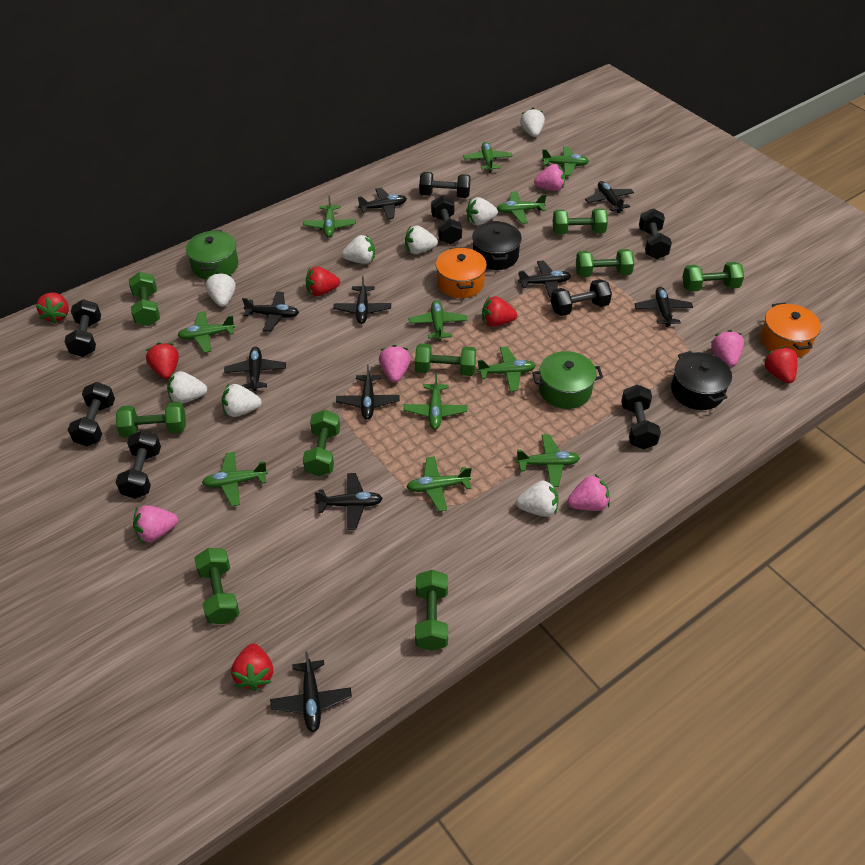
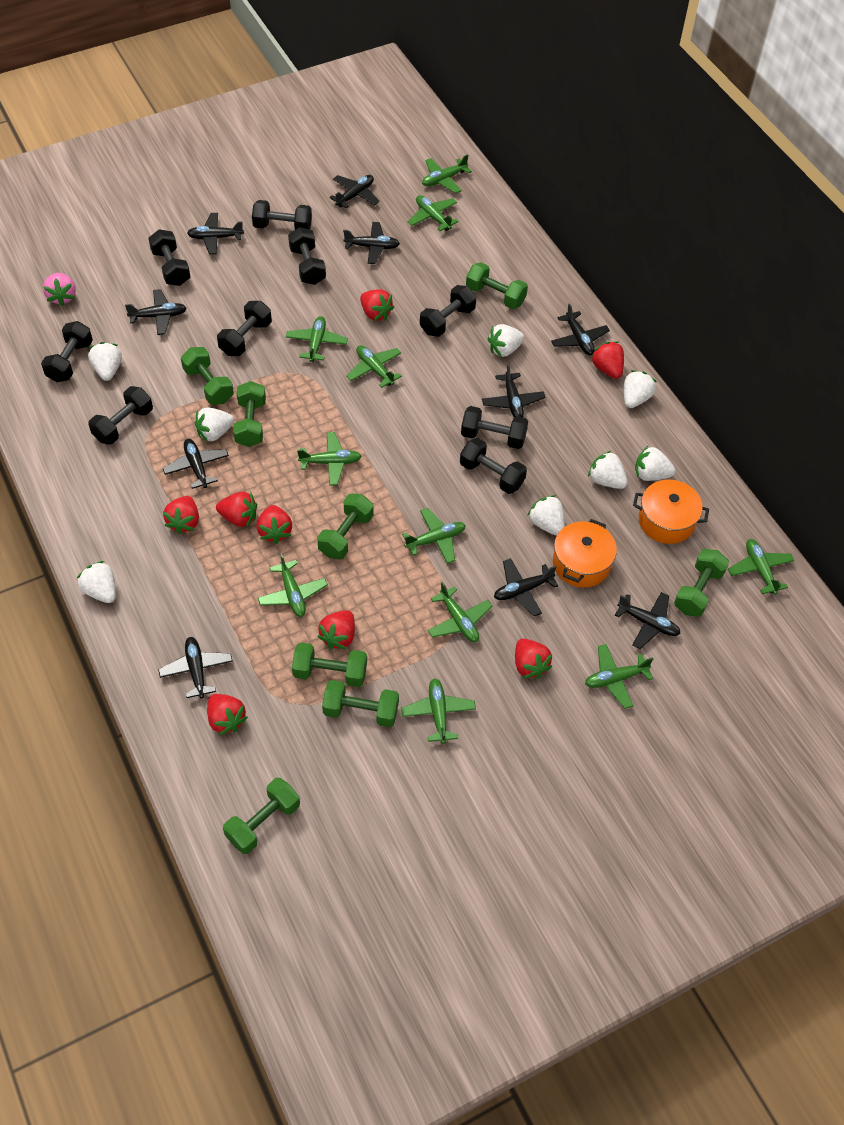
black dumbbell: [65,299,101,357] [68,382,115,446] [115,430,161,499] [419,172,471,198] [431,195,462,244] [551,279,612,316] [621,385,661,449] [639,208,672,259] = 8 -> [41,321,93,382] [88,386,153,445] [148,229,191,286] [217,301,272,356] [252,200,312,230] [288,227,326,285] [420,285,476,337] [460,438,527,494] [461,406,528,449] = 9
black pot: [472,221,522,270] [671,351,732,410] = 2 -> none = 0
green dumbbell: [116,402,186,437] [129,272,160,326] [194,548,240,624] [303,410,340,477] [415,343,476,376] [415,570,448,651] [553,209,608,234] [576,249,634,277] [682,262,744,292] = 9 -> [181,347,234,405] [223,778,300,854] [233,381,266,447] [292,642,367,687] [317,494,374,559] [322,680,399,727] [466,262,528,309] [674,549,729,617] = 8
green pot: [186,230,238,280] [532,351,603,409] = 2 -> none = 0
pink strawberry: [133,505,178,543] [379,345,411,382] [534,164,565,191] [567,474,610,511] [711,330,744,367] = 5 -> [43,273,76,306] = 1
red strawberry: [36,292,69,324] [146,343,179,379] [231,644,273,691] [306,266,340,296] [482,296,517,327] [763,346,798,383] = 6 -> [163,496,199,534] [207,694,248,735] [216,491,257,527] [256,505,292,544] [317,610,355,649] [360,289,394,321] [515,639,553,679] [591,341,624,379] = 8

